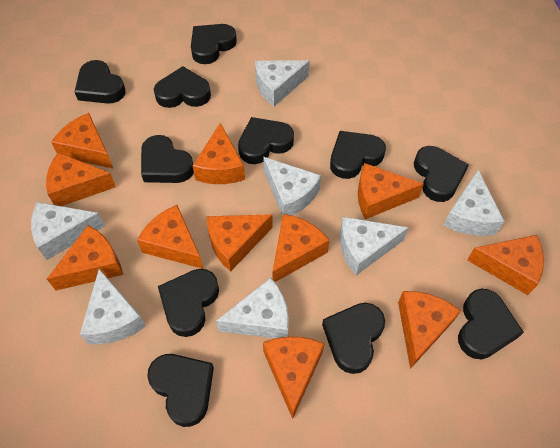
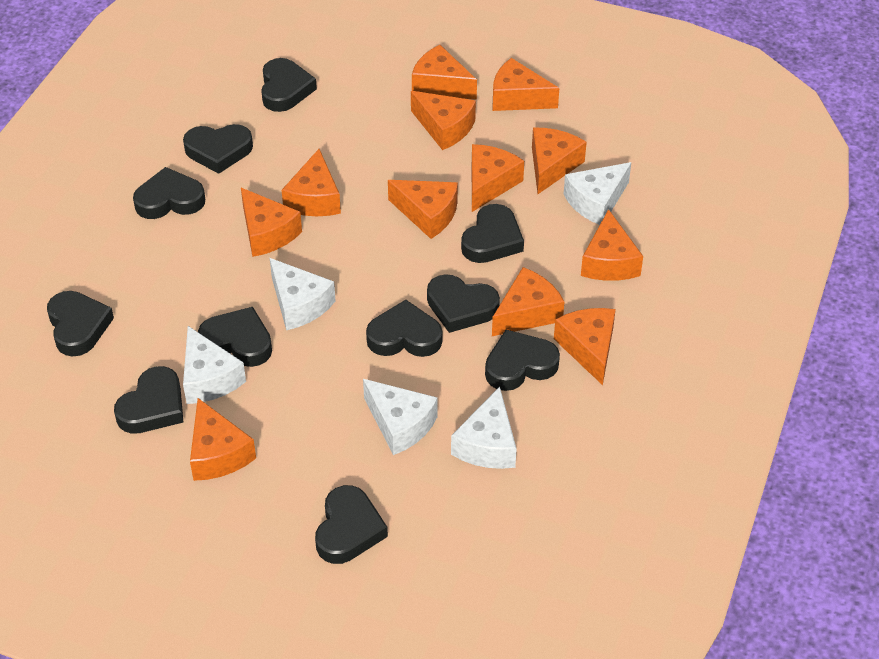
orange cheese: [46,152,116,206] [47,225,123,291] [51,113,113,168] [137,205,203,269] [193,123,245,184] [207,214,273,272] [263,337,325,419] [272,214,330,282] [358,163,424,219] [398,291,461,369] [467,235,544,295] = 11 -> [190,398,256,481] [241,188,302,257] [282,149,341,216] [388,180,458,239] [411,91,476,150] [412,45,477,100] [472,144,524,212] [492,267,564,336] [493,58,559,111] [532,128,587,194] [554,308,616,385] [581,209,643,281] = 12
white cheese: [31,202,105,260] [80,269,146,344] [216,277,289,338] [255,60,310,106] [263,157,321,216] [340,217,409,275] [443,170,504,236] = 7 -> [183,326,246,404] [270,258,336,330] [363,379,438,455] [451,387,517,469] [564,162,631,225] = 5

